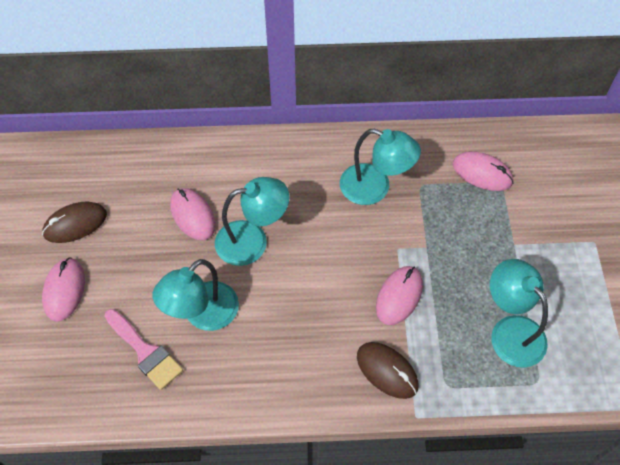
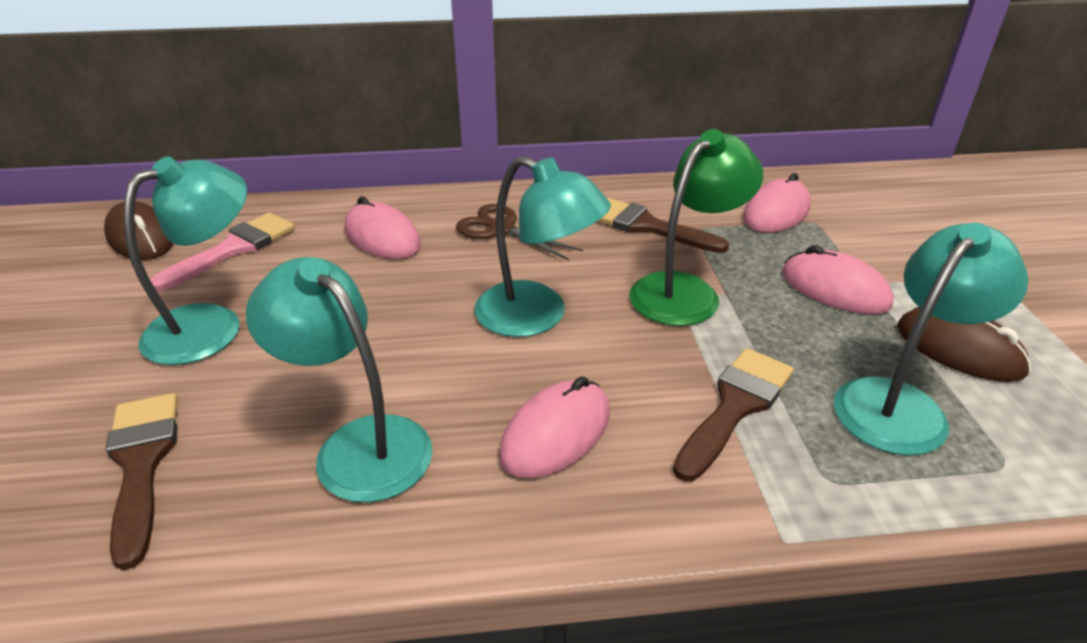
brown brush: none = 0 -> [106,393,178,570] [598,198,729,253] [673,348,794,481] = 3
brown scissors: none = 0 -> [456,204,583,260] = 1
green lamp: none = 0 -> [630,129,763,326] = 1

